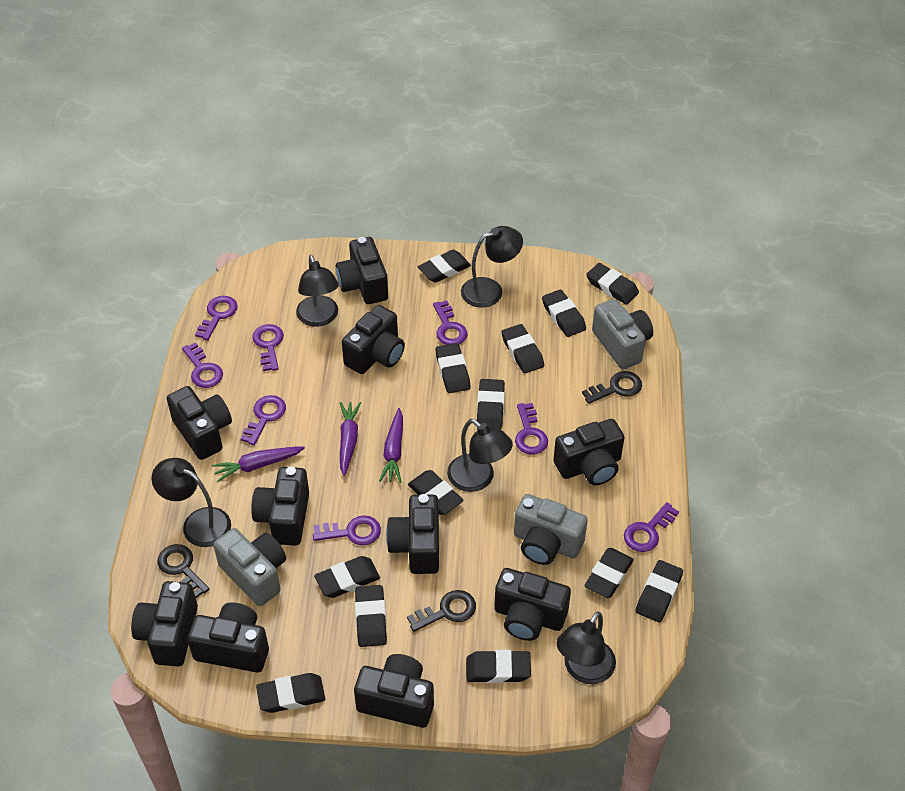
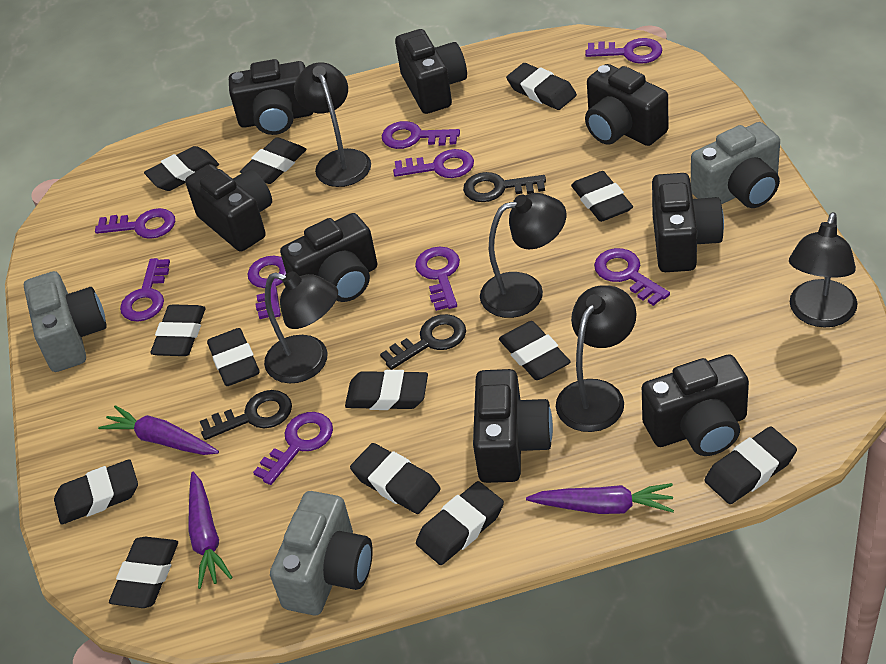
black camera: [131,581,198,667] [167,386,232,460] [187,602,269,673] [251,467,309,546] [336,237,388,304] [342,305,405,374] [354,654,434,728] [386,494,439,574] [494,568,571,641] [553,419,625,485] = 10 -> [185,164,272,252] [229,59,313,135] [280,213,378,302] [395,29,467,114] [473,369,553,483] [585,64,668,146] [642,354,749,456] [652,173,724,272] = 8
purple key: [182,342,223,388] [195,296,238,340] [241,395,286,445] [252,324,284,371] [313,515,381,545] [433,300,467,345] [515,403,548,454] [624,502,679,552] = 8 -> [95,208,175,239] [120,258,170,321] [248,256,286,319] [253,412,333,485] [382,121,460,149] [393,149,474,178] [415,247,460,311] [585,38,662,64] [594,248,670,306] = 9

